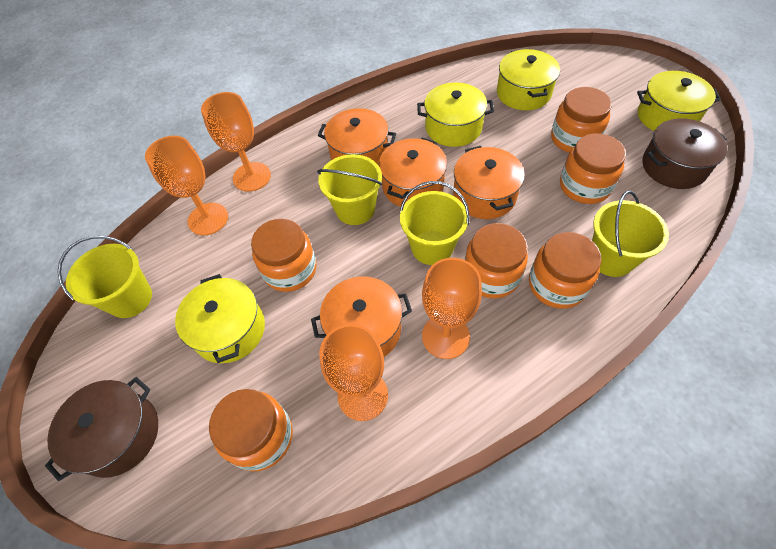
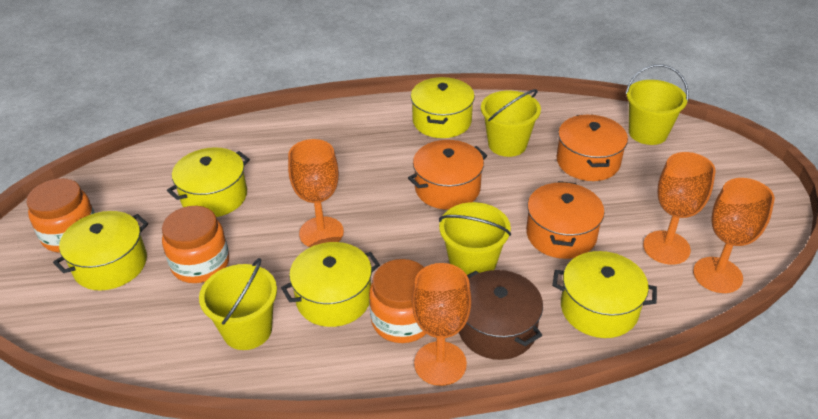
brown pot: [45,377,158,481] [643,118,727,189] = 2 -> [459,270,543,360] = 1
orange jar: [209,389,293,471] [251,219,317,292] [465,223,528,298] [529,232,602,309] [551,87,612,153] [560,134,626,204] = 6 -> [27,178,95,252] [162,206,229,283] [369,259,426,343] = 3
orange pot: [311,277,412,357] [318,108,396,166] [379,138,447,207] [453,146,525,219] = 4 -> [408,140,487,210] [526,181,604,259] [556,115,628,181] = 3
yellow pot: [175,274,265,363] [417,83,494,147] [497,49,560,110] [637,71,721,131] = 4 -> [53,211,148,290] [167,147,250,217] [281,242,380,327] [411,77,475,138] [552,251,657,338] = 5

